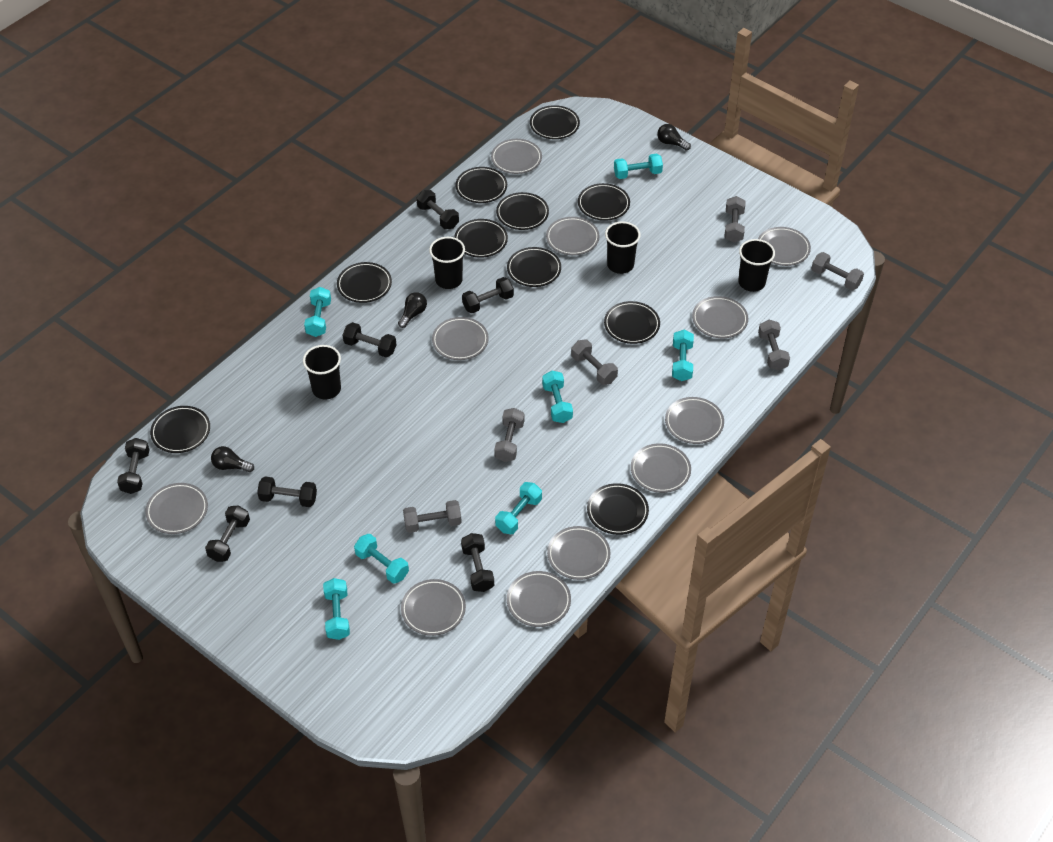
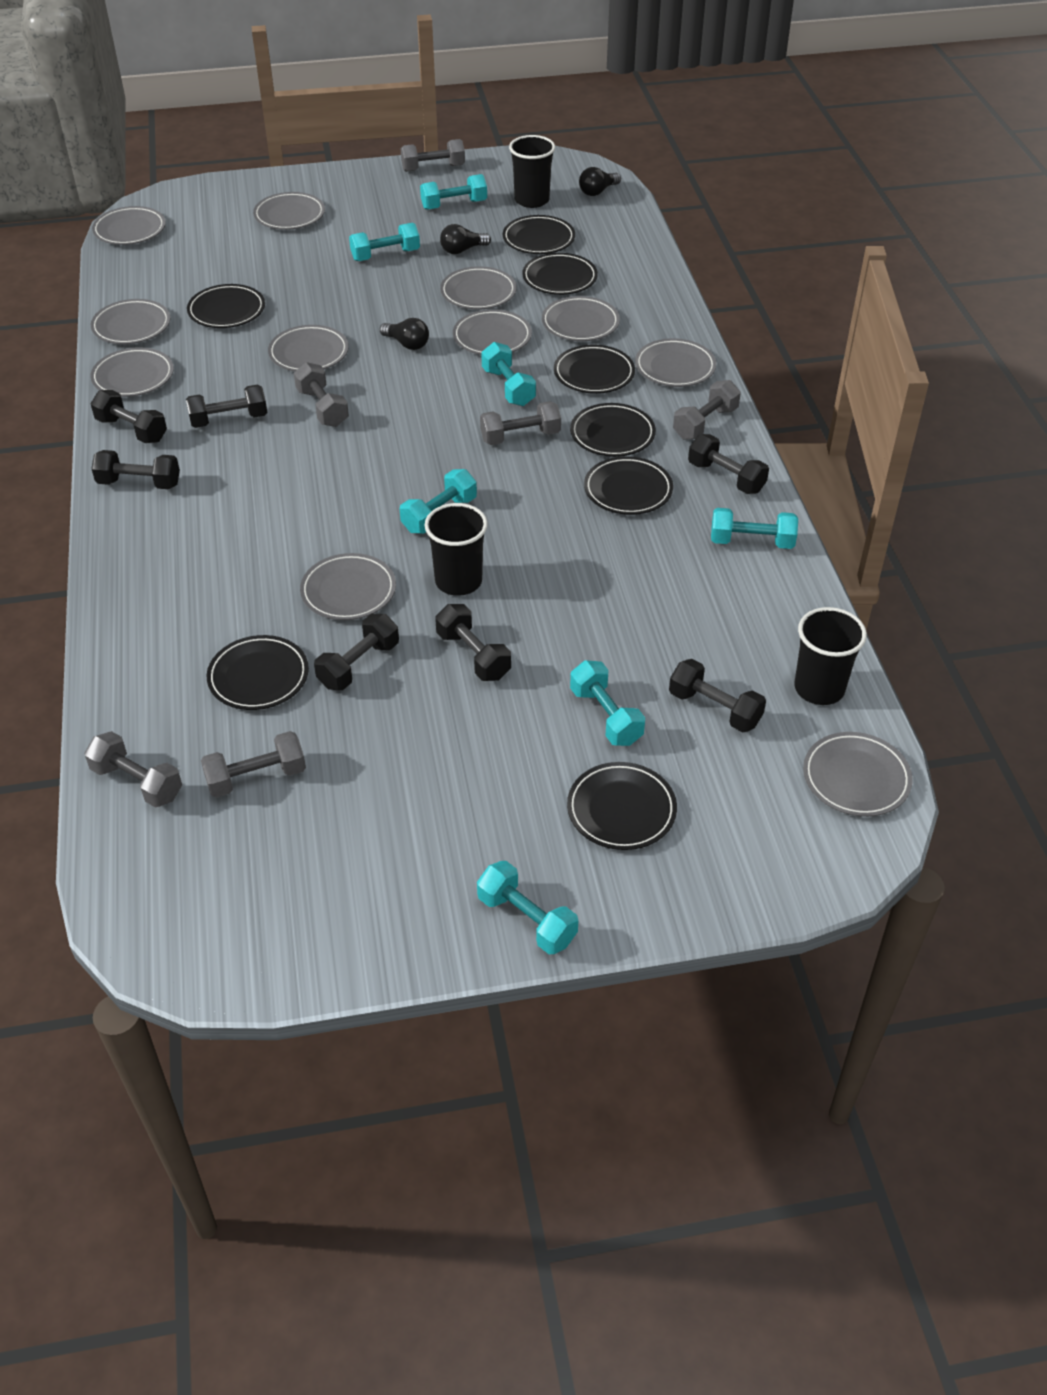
black cup: [303,345,341,399] [429,237,465,289] [605,222,641,274] [738,239,775,292] = 4 -> [424,503,488,596] [509,135,555,208] [794,607,867,705] = 3
black plate: [150,406,210,453] [337,262,392,303] [454,219,508,258] [455,167,507,203] [496,192,549,230] [507,247,561,287] [530,105,580,139] [578,183,630,221] [587,483,649,535] [604,301,660,344] = 10 -> [187,284,265,328] [207,635,309,710] [503,215,575,254] [522,253,598,295] [554,344,635,394] [567,762,677,850] [570,403,656,457] [584,456,673,515] = 8

